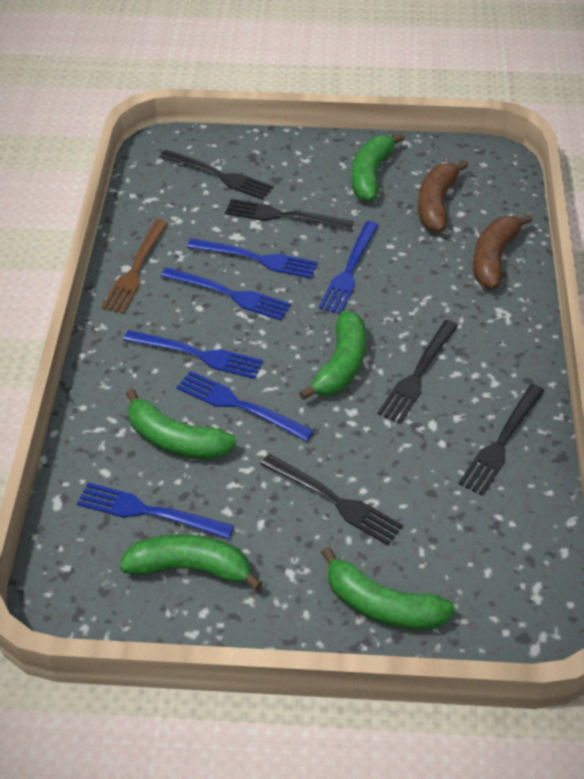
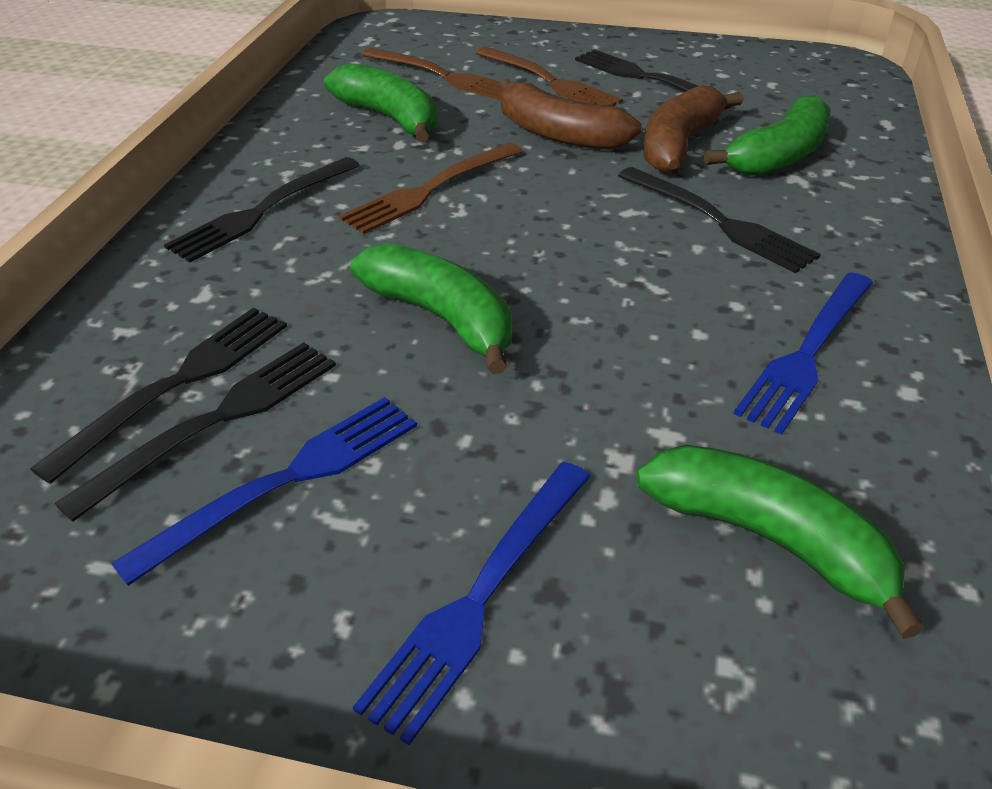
blue fork: [77,483,234,539] [123,330,263,379] [161,267,291,320] [176,371,314,441] [187,238,318,279] [319,221,379,314] = 6 -> [111,397,417,586] [353,462,591,745] [733,272,873,434] = 3
brown fork: [101,219,168,314] = 1 -> [339,143,523,234] [362,48,502,101] [475,47,622,106] = 3
green banana: [119,534,263,591] [126,389,236,459] [299,310,366,400] [321,547,455,630] [351,133,405,201] = 5 -> [324,63,437,142] [350,243,512,374] [636,445,924,639] [704,95,831,176] = 4

